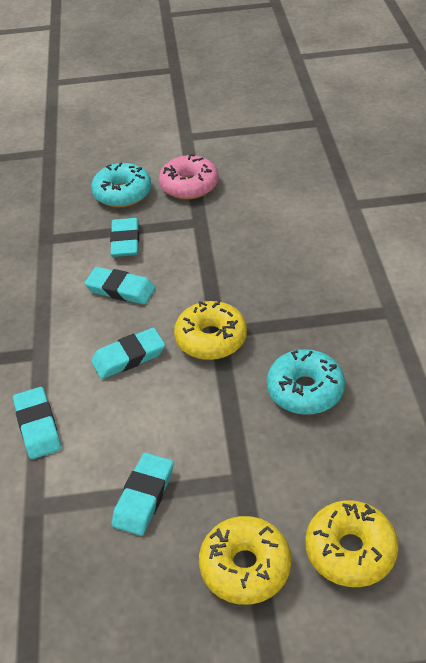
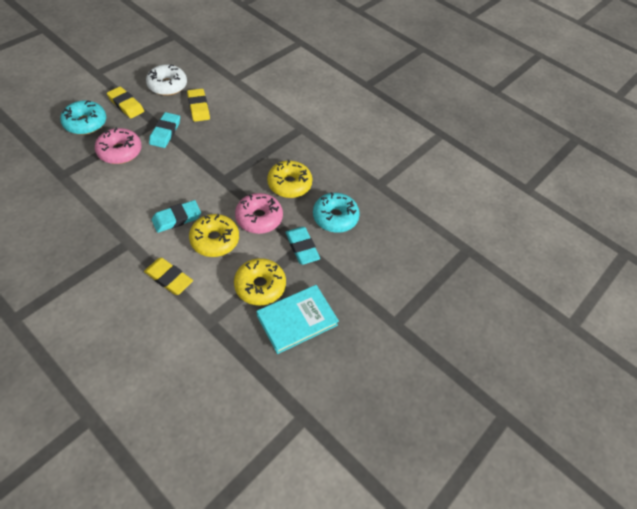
pink donut: [159,154,218,199] = 1 -> [95,127,142,164] [235,193,283,234] = 2
turquoise book: none = 0 -> [257,285,339,354] = 1
turquoise eraser: [13,387,61,459] [85,267,156,305] [91,328,165,379] [110,218,139,257] [112,453,173,536] = 5 -> [149,112,180,148] [152,200,201,233] [285,227,320,265] = 3
white donut: none = 0 -> [146,64,187,96] = 1
yellow eraser: none = 0 -> [107,87,144,118] [144,258,193,295] [187,89,210,122] = 3

